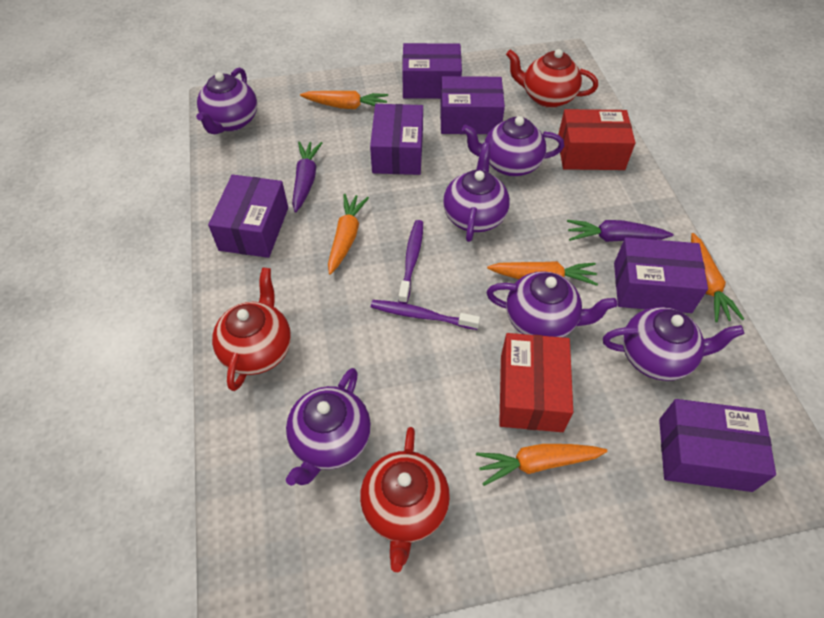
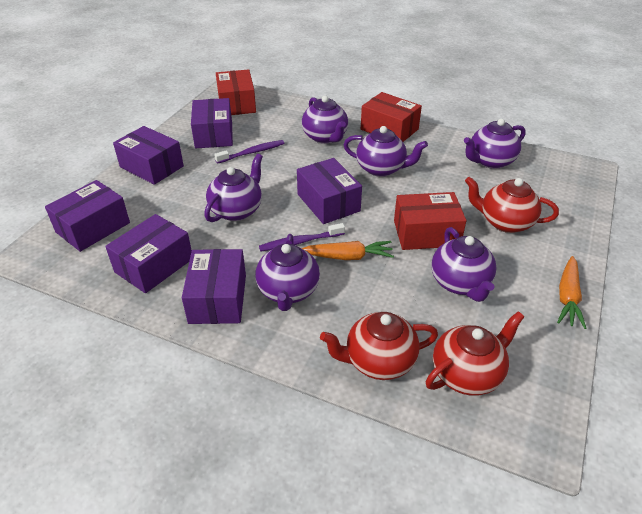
orange carrot: [300,91,388,109] [328,194,369,275] [476,444,607,486] [487,261,598,286] [691,233,744,322] = 5 -> [302,241,394,260] [557,256,587,329] = 2
purple carrot: [292,141,322,212] [567,220,674,242] = 2 -> none = 0
red box: [499,333,573,432] [558,109,635,170] = 2 -> [216,69,256,115] [361,92,422,142] [394,192,466,250] = 3

